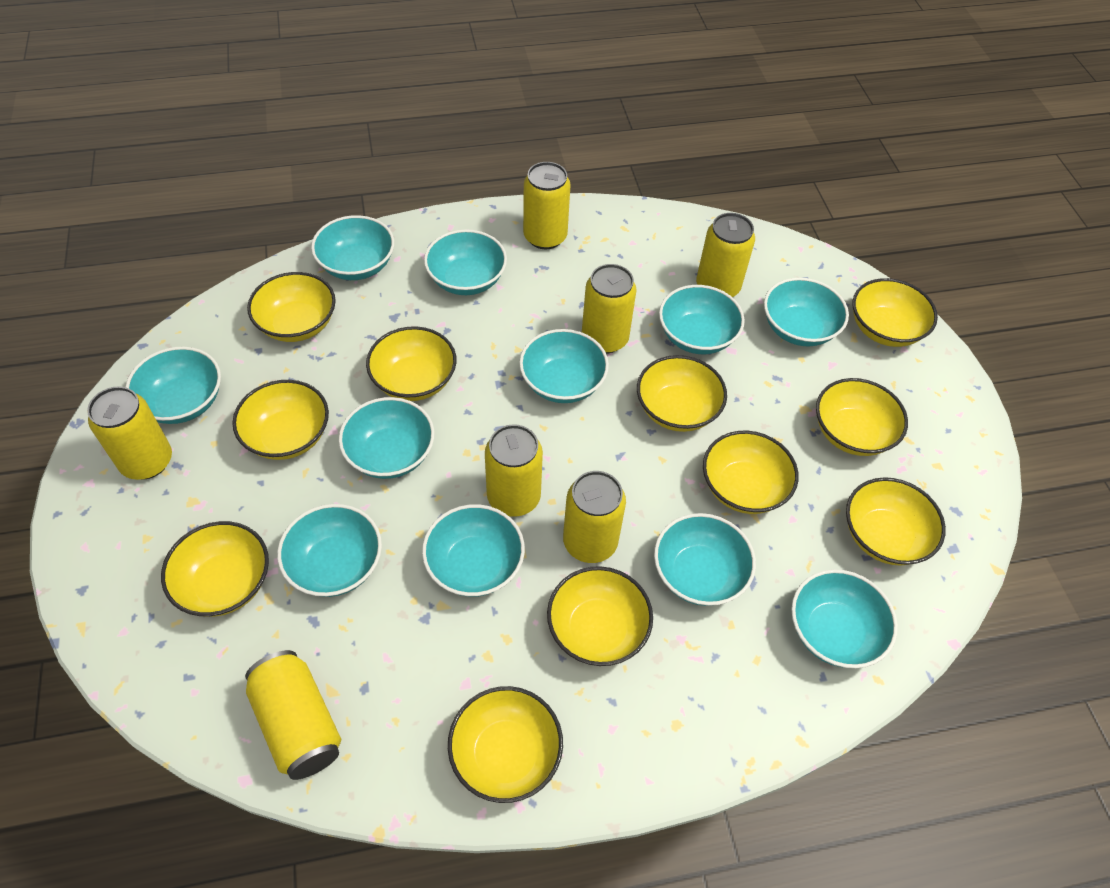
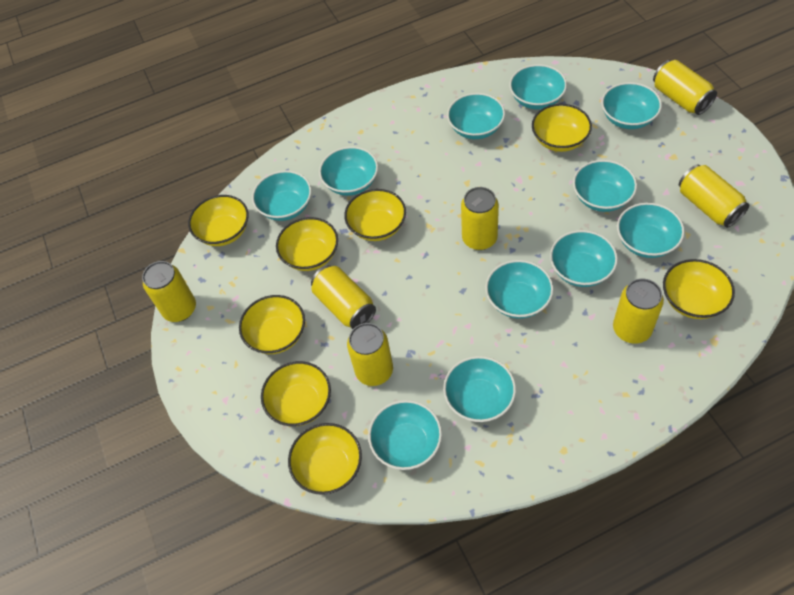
yellow bowl: [161,521,269,617] [232,380,329,460] [247,272,336,342] [366,326,457,401] [448,686,563,803] [547,566,653,666] [637,355,727,432] [703,431,799,514] [816,378,908,456] [846,477,946,566] [852,278,938,347] = 11 -> [188,195,249,246] [239,295,305,354] [261,361,331,426] [276,217,338,271] [288,423,362,495] [344,189,406,241] [532,104,592,152] [663,259,735,319] = 8

